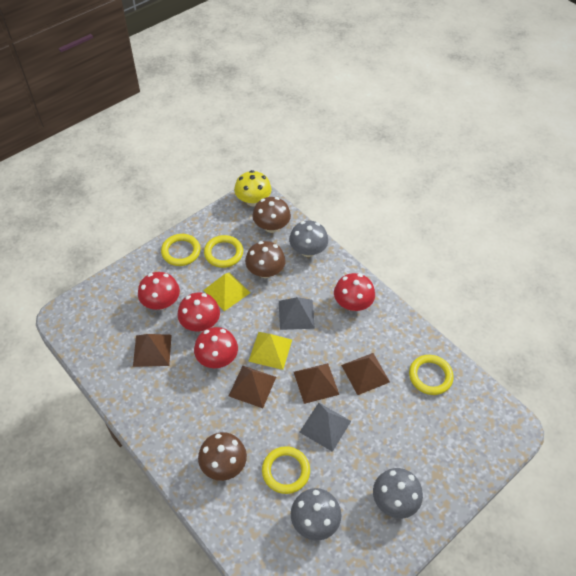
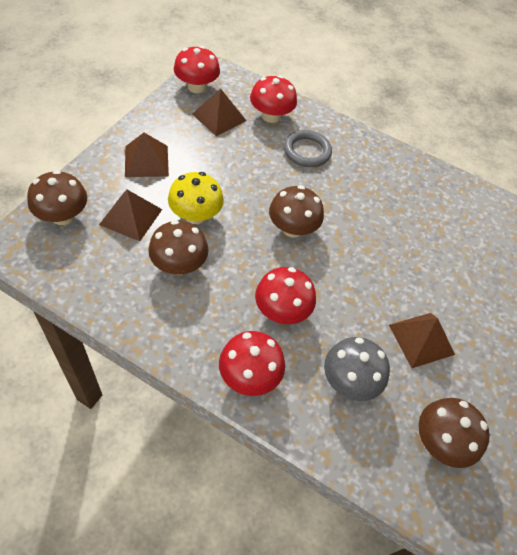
brown mushroom: [198,432,247,481] [245,241,286,278] [252,197,291,233] = 3 -> [27,170,87,225] [148,220,208,275] [269,185,324,238] [418,398,490,468] = 4
grey mushroom: [289,220,328,257] [291,488,341,541] [373,468,423,519] = 3 -> [324,337,390,401] = 1
grey pyramid: [279,297,315,330] [300,403,351,452] = 2 -> none = 0
grey ring: none = 0 -> [284,130,332,167] = 1
yellow pyramid: [204,272,250,311] [248,332,292,370] = 2 -> none = 0
yellow ring: [161,234,201,266] [204,235,243,268] [262,446,310,494] [409,355,454,395] = 4 -> none = 0

